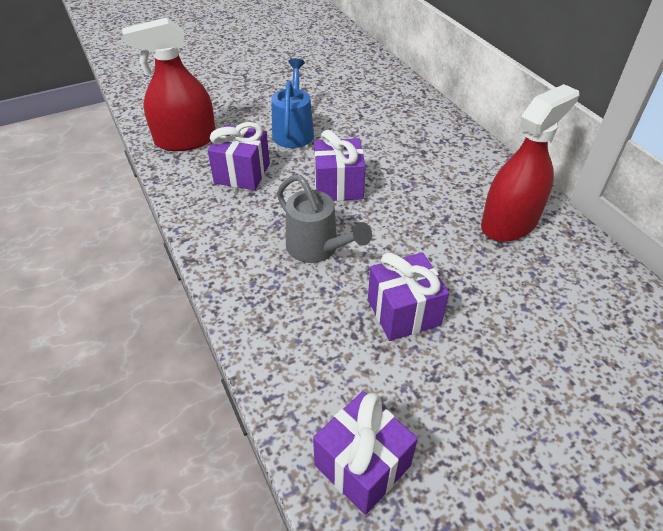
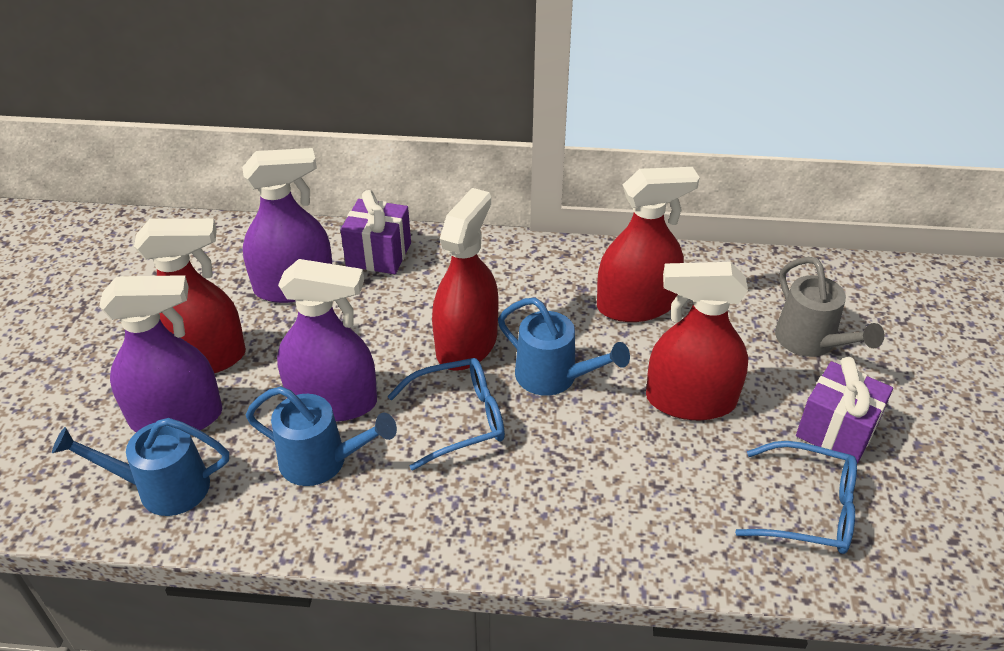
blue glasses: none = 0 -> [387,358,505,470] [735,441,857,554] = 2
blue watering can: [271,59,314,148] = 1 -> [52,418,229,516] [246,386,397,486] [498,298,630,396] = 3
purple gift: [208,122,270,190] [313,391,418,515] [314,130,366,201] [368,253,449,341] = 4 -> [340,190,411,274] [796,357,893,464] = 2
purple spray bottle: none = 0 -> [99,275,222,432] [242,148,332,303] [277,259,377,422] = 3
red spray bottle: [122,18,216,151] [481,84,579,242] = 2 -> [134,218,246,373] [432,188,499,371] [597,167,700,322] [646,262,749,420] = 4

